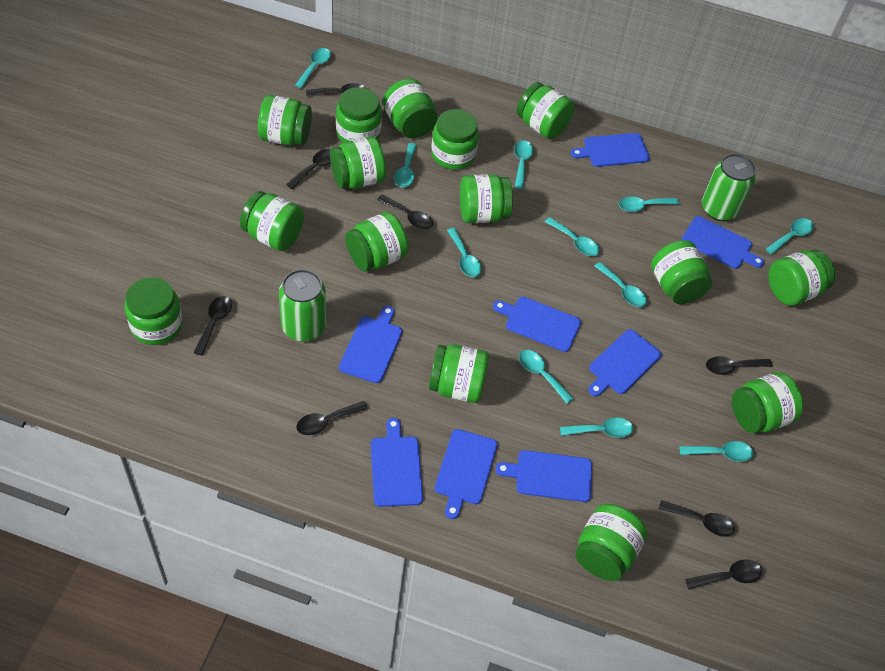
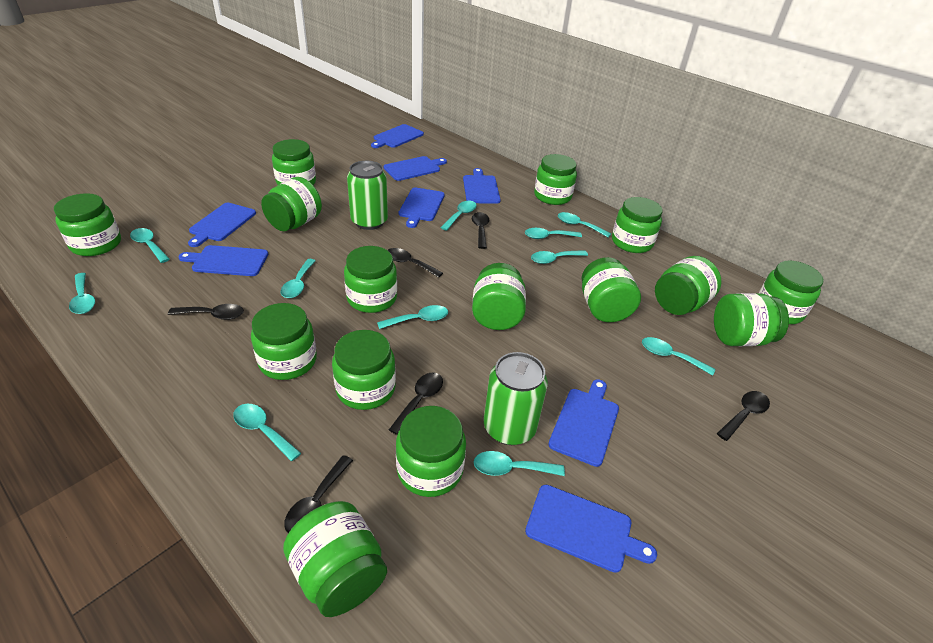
black spoon: [193,296,232,355] [286,149,331,189] [296,401,368,435] [306,83,366,96] [377,195,433,229] [659,500,735,537] [685,560,762,590] [706,356,773,375] = 8 -> [168,304,244,320] [284,455,353,533] [388,248,443,278] [389,373,443,435] [472,212,489,249] [717,391,770,441] = 6

